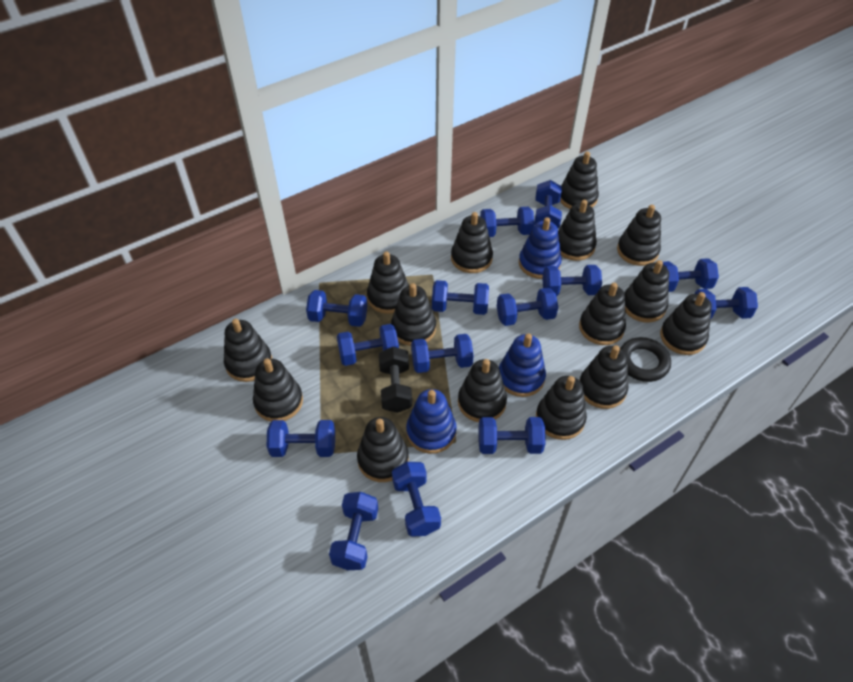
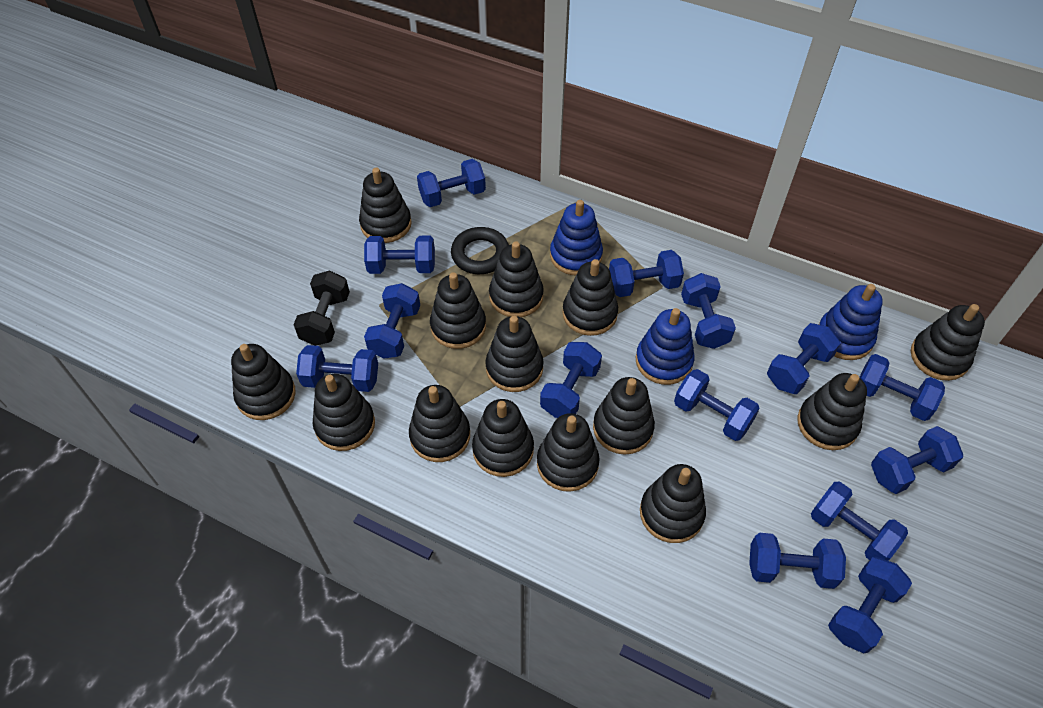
black stacking toy: [224,319,272,382] [253,358,303,422] [357,417,409,482] [367,251,409,314] [391,283,436,346] [451,212,493,273] [458,359,507,422] [536,376,587,440] [558,200,597,261] [560,151,599,209] [579,283,626,345] [579,345,628,409] [617,205,661,266] [625,260,669,322] [660,292,712,355] = 15 -> [231,344,296,420] [313,374,375,451] [359,168,412,243] [409,385,470,462] [430,272,486,349] [472,399,534,477] [485,316,544,392] [489,241,544,317] [537,413,600,492] [562,259,618,336] [593,377,655,455] [640,464,706,543] [797,373,867,450] [911,304,985,381] = 14

